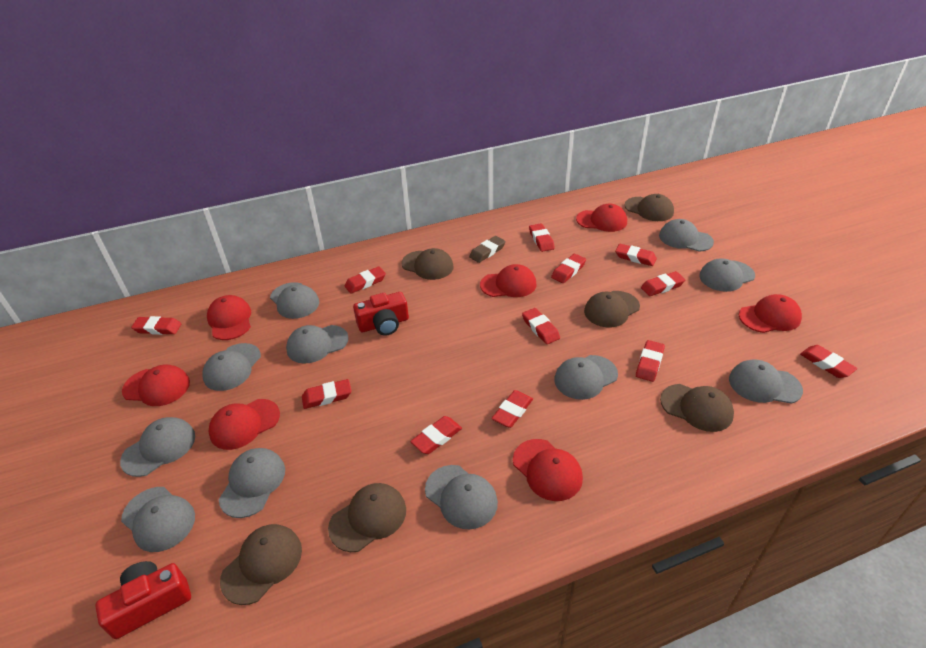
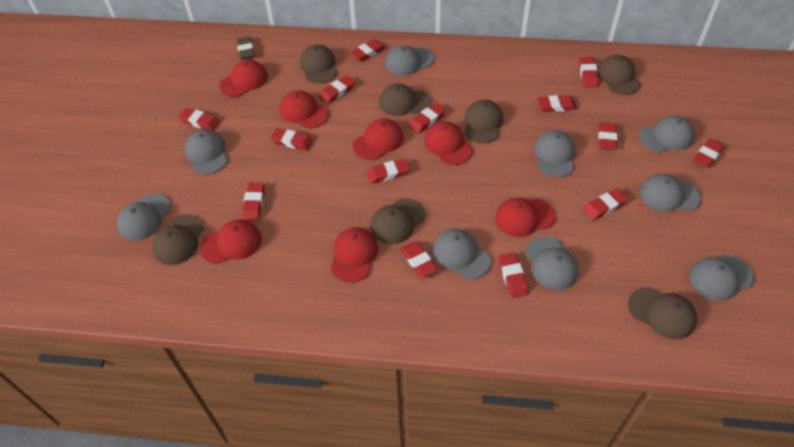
brown cap: [220,524,302,605] [328,483,406,552] [401,248,454,280] [584,291,640,327] [625,194,674,221] [660,384,734,432] = 6 -> [152,214,204,265] [300,45,337,83] [370,198,426,244] [379,83,432,116] [464,100,503,143] [597,55,641,95] [628,287,697,339] = 7
grey cap: [120,417,195,477] [121,487,195,552] [202,343,261,391] [219,448,285,518] [270,282,319,319] [286,325,349,364] [425,465,498,529] [554,355,618,400] [659,219,714,252] [699,258,755,292] [729,359,803,404] = 11 -> [117,194,171,241] [185,130,227,174] [385,45,434,75] [433,229,491,280] [525,236,579,290] [534,130,576,177] [639,115,695,153] [640,174,702,212] [689,255,754,301] = 9
red camera: [95,561,191,639] [353,292,409,336] = 2 -> none = 0
red eraser: [131,316,181,335] [302,379,351,409] [344,267,386,294] [410,416,462,454] [492,390,533,428] [522,308,560,344] [529,223,555,252] [551,254,586,283] [615,244,657,266] [636,340,665,382] [641,271,685,296] [800,345,857,378] = 12 -> [179,108,220,131] [242,183,265,221] [271,128,313,151] [319,75,355,104] [350,39,386,61] [367,159,410,184] [400,242,438,278] [409,103,446,133] [498,252,529,298] [537,95,577,112] [579,57,599,87] [583,189,628,221] [598,123,617,150] [694,139,724,168] = 14

